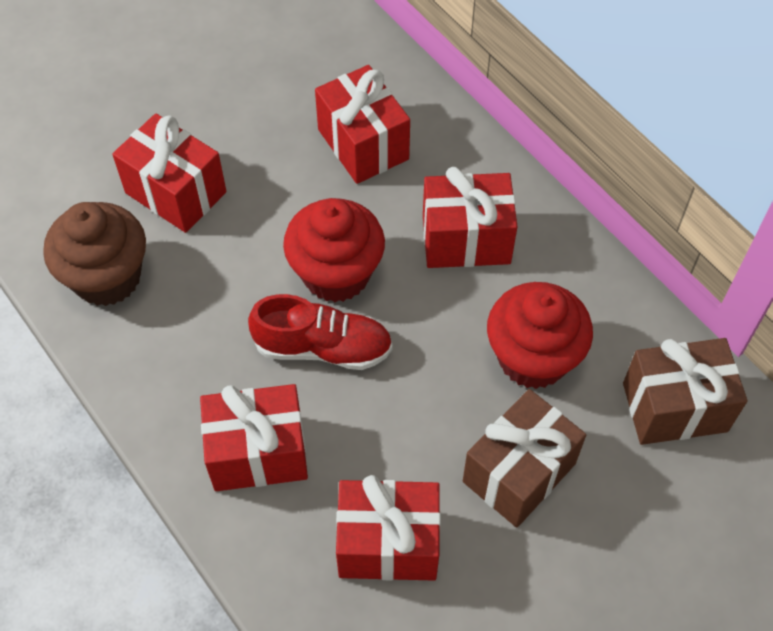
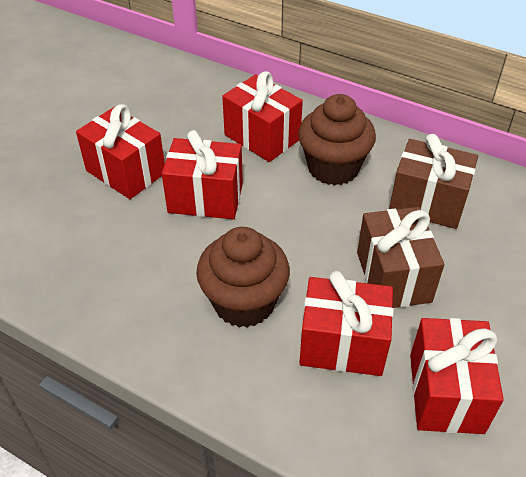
brown cupcake: [43,202,146,306] = 1 -> [196,227,290,328] [298,94,376,185] = 2
red cupcake: [283,198,385,302] [487,282,593,389] = 2 -> none = 0
red shoe: [248,294,393,370] = 1 -> none = 0

